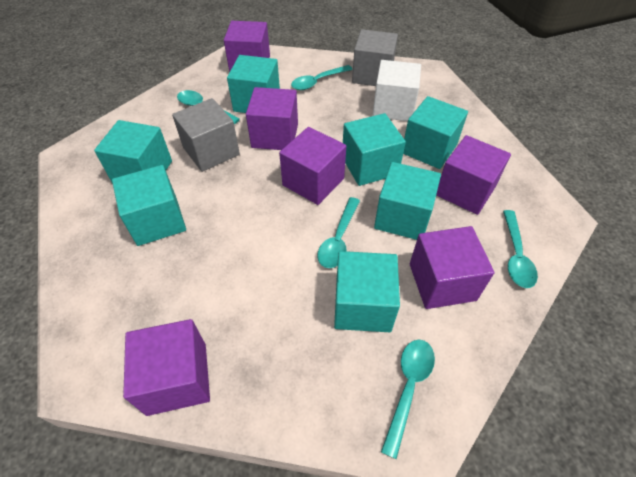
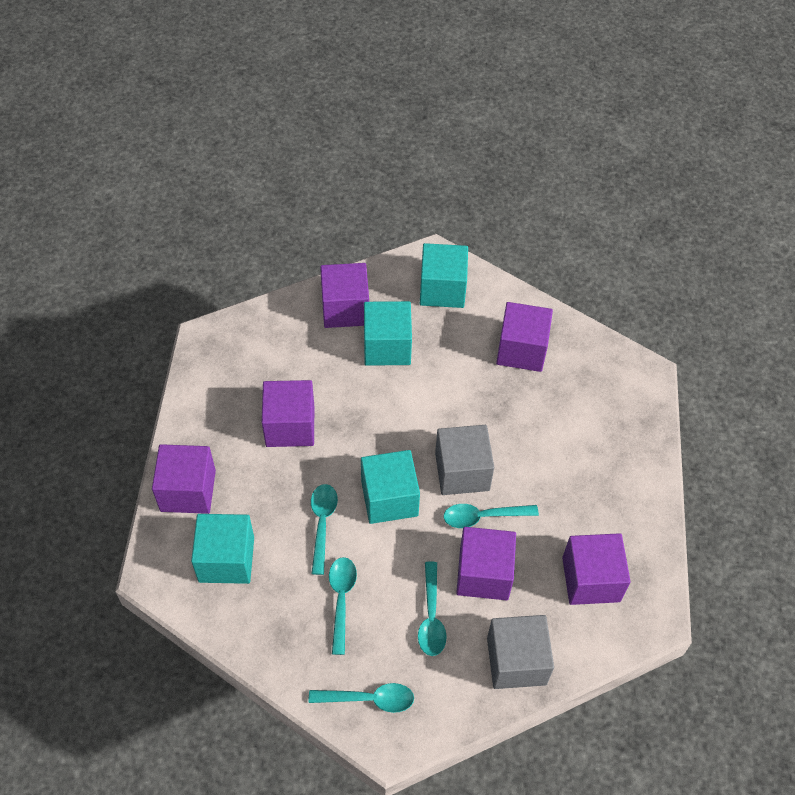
turquoise cube: [94,120,172,182] [112,165,186,246] [227,55,280,113] [334,251,400,332] [343,113,406,186] [374,162,441,240] [403,96,468,169] = 7 -> [191,514,254,584] [361,450,420,524] [364,301,412,366] [420,243,468,308] = 4
white cube: [372,60,421,121] = 1 -> none = 0

